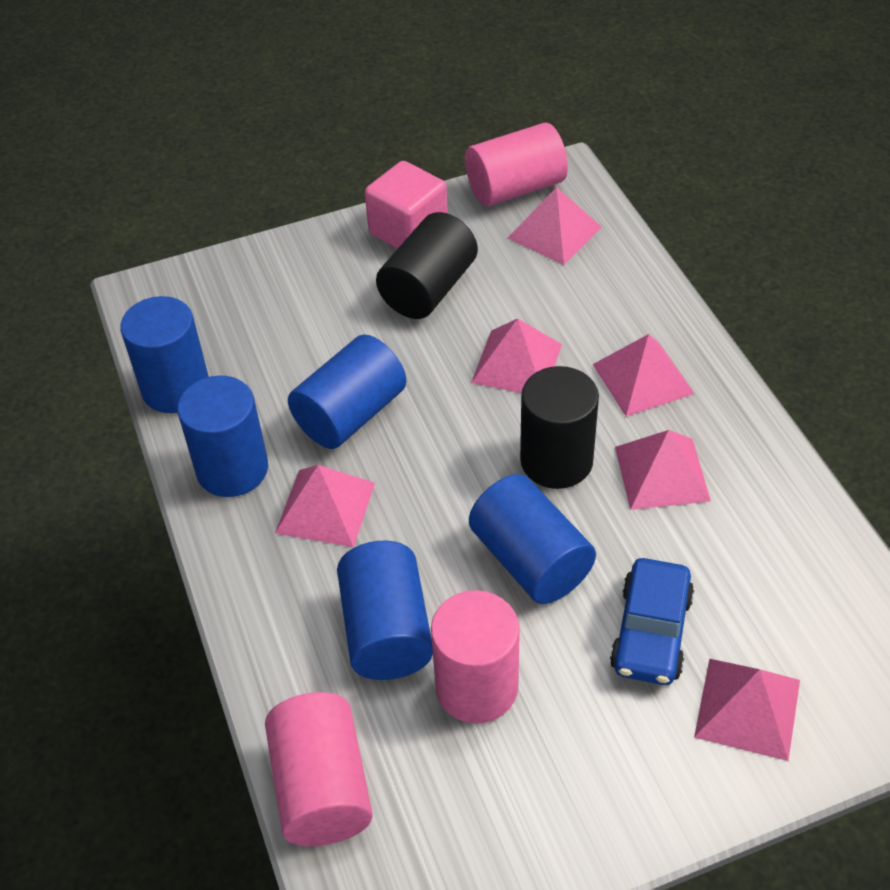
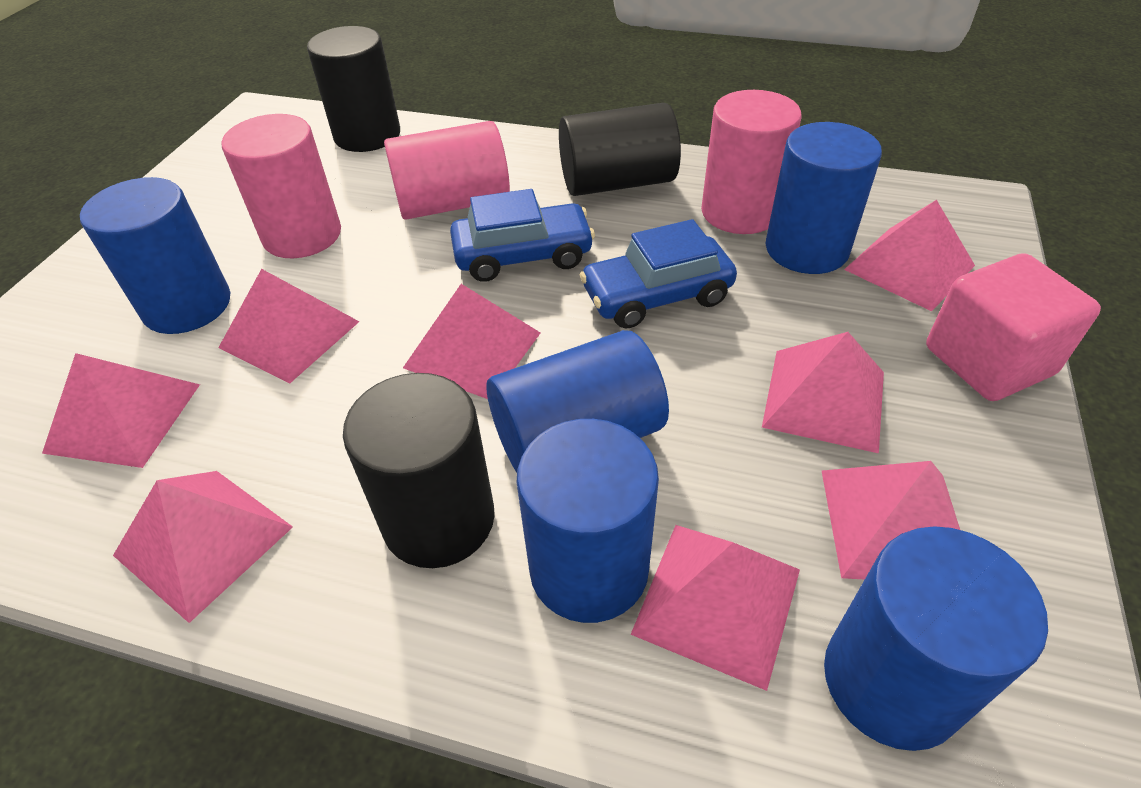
black cylinder: [376,212,478,319] [520,366,599,489] = 2 -> [307,26,400,152] [343,373,495,568] [559,103,681,196] = 3
blue car: [610,558,694,685] = 1 -> [450,189,595,282] [580,219,737,329] = 2
pink pyramid: [275,465,375,547] [471,319,562,393] [508,187,601,265] [592,334,695,416] [615,430,711,510] [694,659,800,761] = 6 -> [42,353,200,468] [113,471,293,623] [218,269,359,384] [403,284,540,399] [630,525,800,691] [762,332,884,453] [822,461,960,580] [844,200,975,311] = 8

